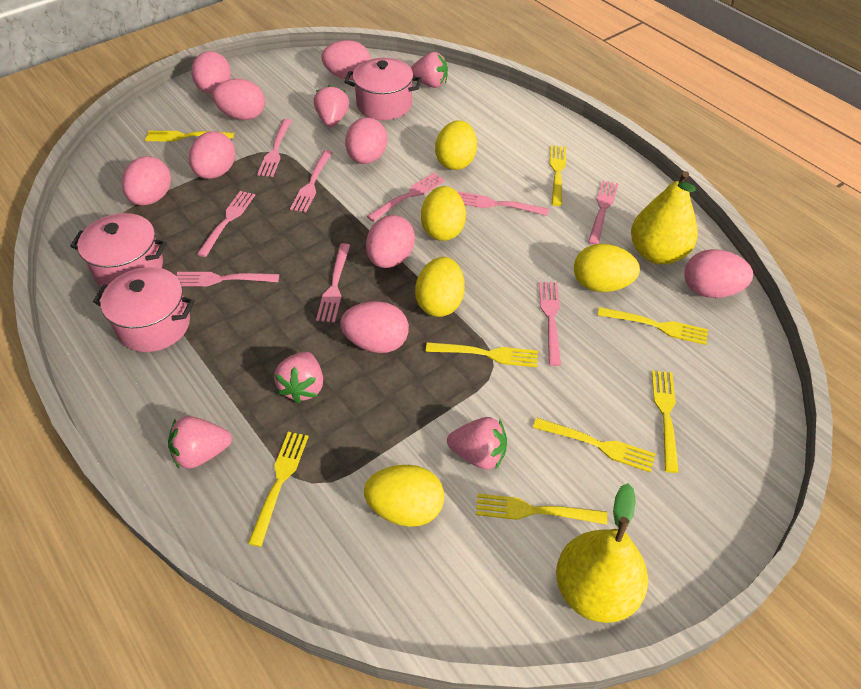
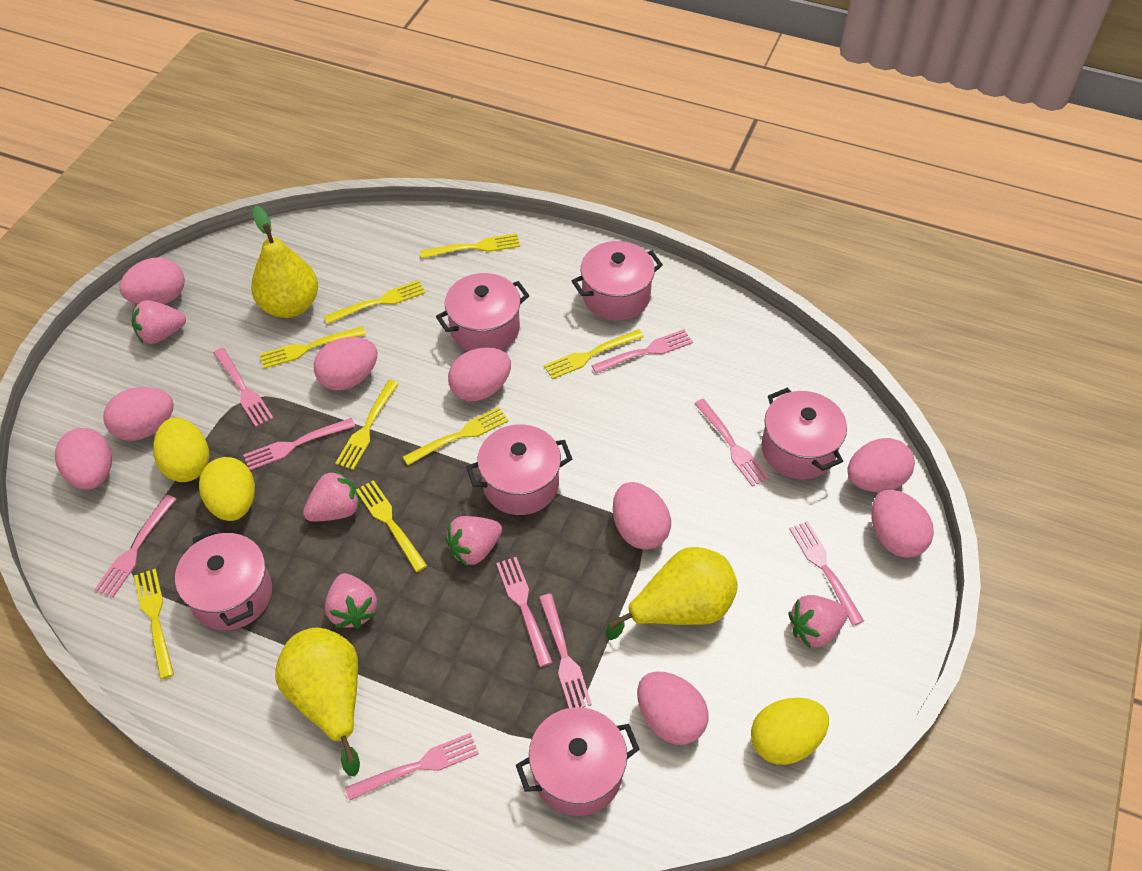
pink pot: [70,213,167,287] [93,267,195,352] [345,58,422,120] = 3 -> [175,528,272,630] [436,273,530,351] [466,424,572,515] [516,707,640,816] [572,241,663,321] [761,387,847,479] = 6
yellow egg: [364,465,444,527] [415,257,465,317] [421,186,466,241] [435,120,477,170] [574,244,640,292] = 5 -> [153,418,209,482] [199,457,255,521] [751,698,829,765] = 3
yellow pear: [556,483,648,623] [631,171,698,265] = 2 -> [251,206,318,318] [275,628,360,776] [606,547,738,640] = 3

